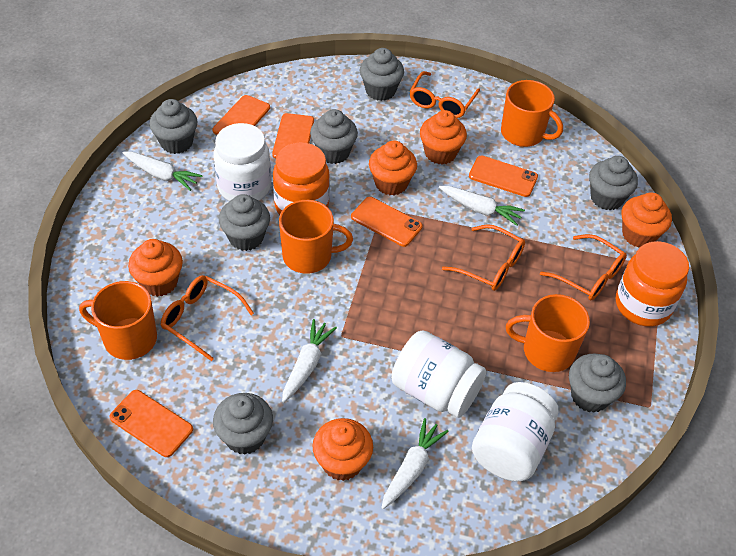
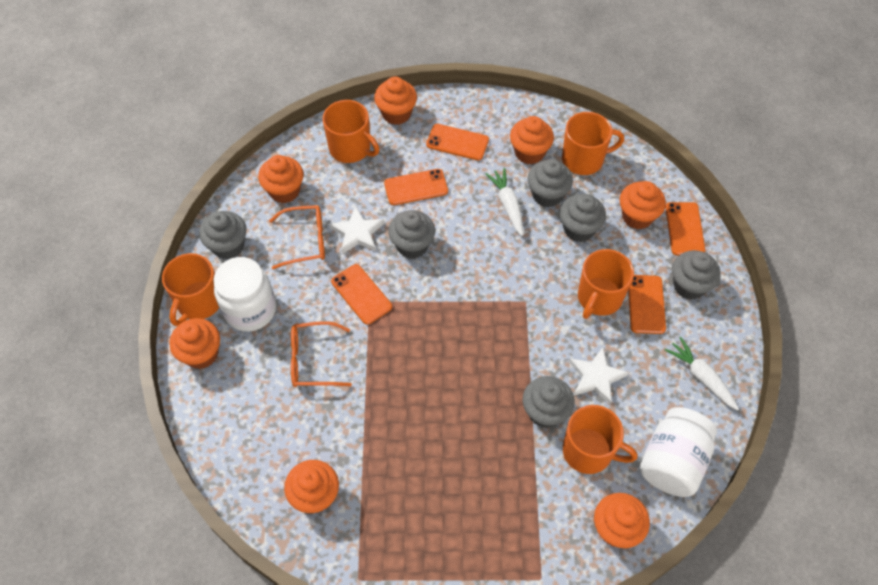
grey cupcake: [149,99,198,154] [213,393,273,455] [219,194,270,251] [310,109,358,164] [360,48,404,101] [569,354,626,413] [589,156,638,210] = 7 -> [199,211,247,259] [388,210,435,258] [523,376,575,428] [528,159,573,207] [560,194,606,242] [672,250,721,300] = 6
orange cupcake: [128,239,183,297] [312,418,373,481] [369,140,417,195] [420,110,467,165] [621,192,672,248] = 5 -> [169,318,220,369] [258,155,304,203] [284,460,339,513] [374,77,417,125] [510,116,554,164] [594,493,650,548] [619,181,666,229] = 7
orange glasses: [161,275,254,361] [410,71,480,118] [442,224,525,291] [540,234,627,301] = 4 -> [269,205,325,269] [291,321,352,387] = 2
orange jar: [273,142,330,215] [616,241,689,327] = 2 -> none = 0
orange mug: [79,281,157,360] [279,200,353,274] [501,80,563,147] [506,294,590,372] = 4 -> [162,253,219,326] [322,100,380,163] [562,112,624,175] [563,405,638,474] [578,249,634,319] = 5
white carrot: [123,152,203,191] [282,319,337,403] [381,418,449,509] [439,186,525,226] = 4 -> [485,168,523,236] [665,337,739,411] = 2
white jar: [213,123,271,201] [391,330,486,418] [472,382,559,482] = 3 -> [213,257,276,332] [640,407,717,497] = 2
white star: none = 0 -> [329,206,385,254] [569,347,629,405] = 2

